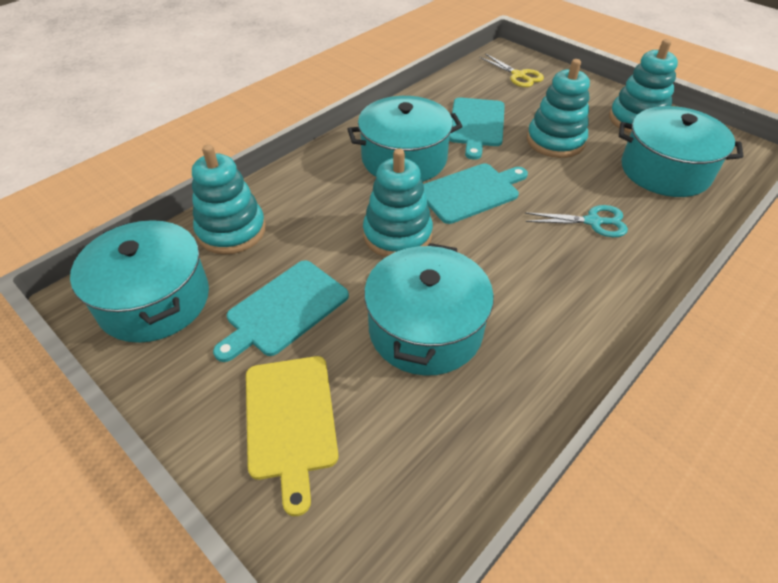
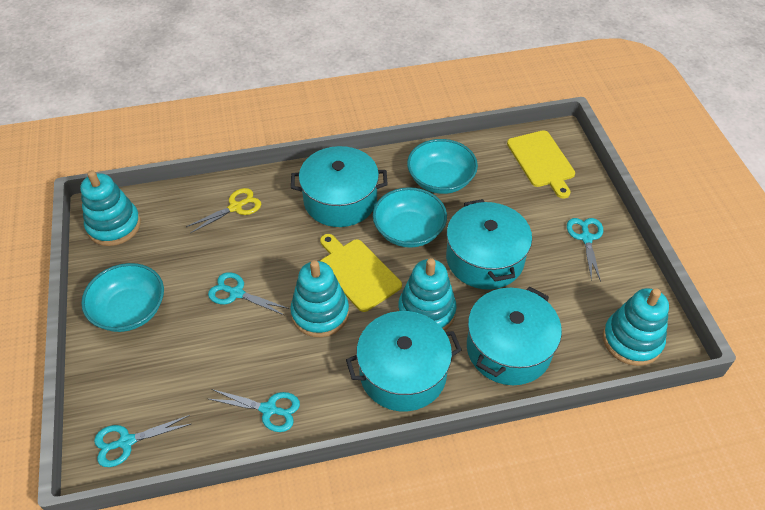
turquoise bowl: none = 0 -> [81,263,164,332] [373,187,447,248] [407,139,478,194] = 3
turquoise cutting board: [213,260,349,362] [423,163,528,224] [449,98,505,160] = 3 -> none = 0
turquoise scissors: [525,205,628,237] = 1 -> [94,415,191,467] [208,272,289,316] [209,389,300,432] [567,218,603,282] = 4
yellow cutting board: [246,356,339,516] = 1 -> [320,234,402,312] [507,130,575,199] = 2

